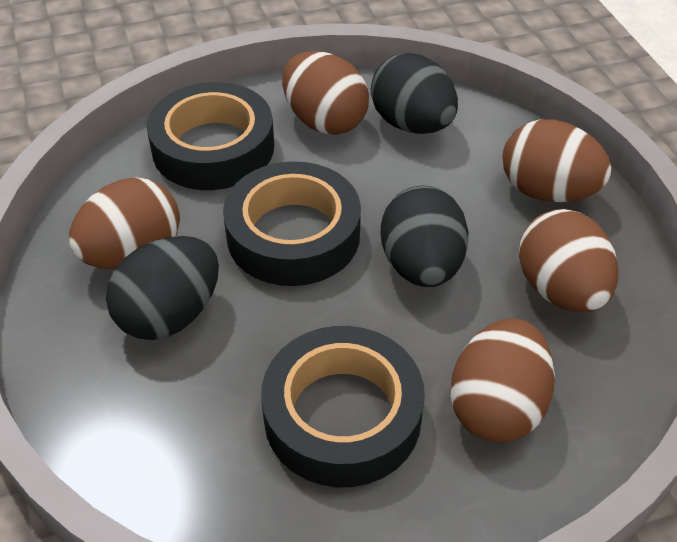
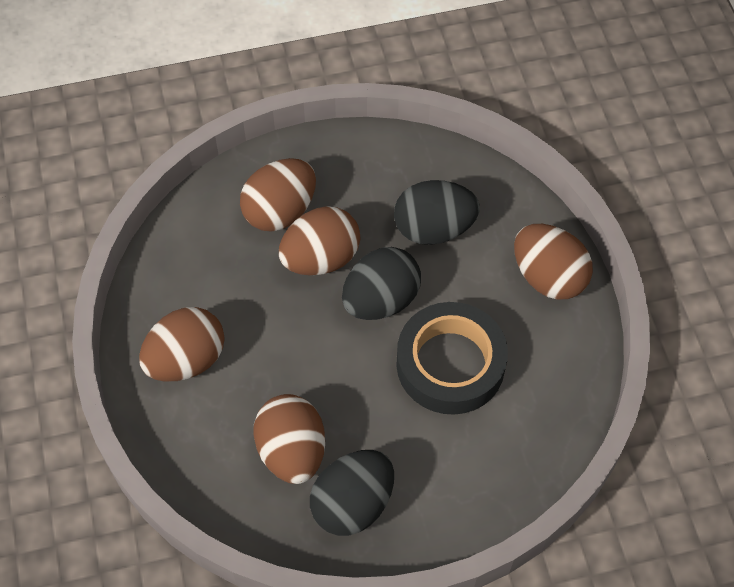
black tape: [147,82,274,190] [223,161,361,286] [261,326,425,487] = 3 -> [396,302,508,415] = 1

